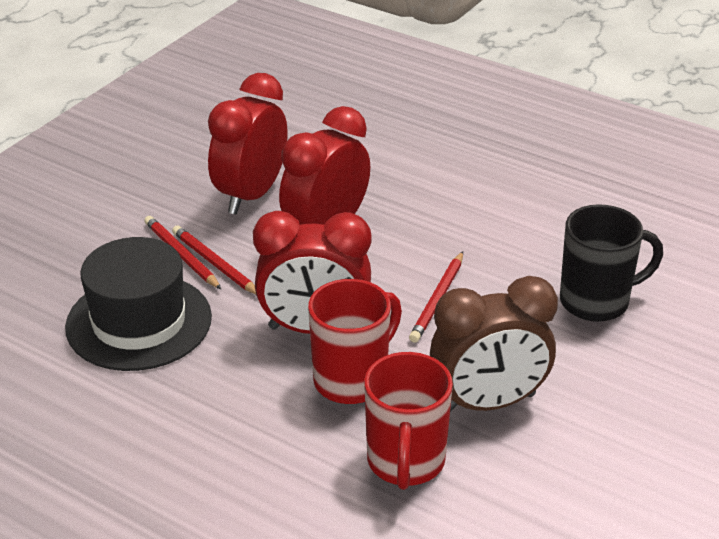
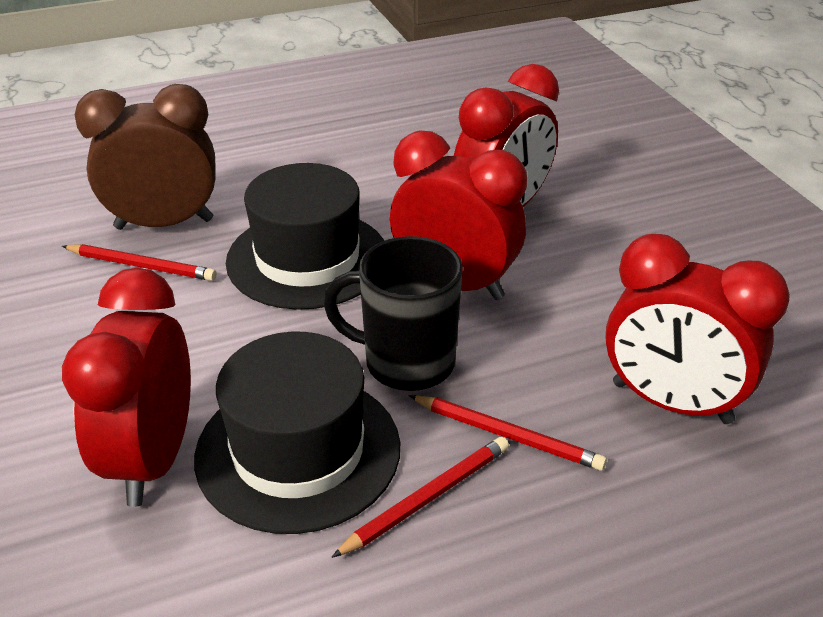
black hat: [65,237,212,371] = 1 -> [194,332,400,534] [226,163,384,310] = 2
red clock: [208,73,288,215] [253,211,372,334] [279,106,370,225] = 3 -> [62,268,191,507] [390,131,527,300] [454,64,559,207] [606,234,790,424] = 4
red mug: [308,279,402,404] [364,352,453,490] = 2 -> none = 0

